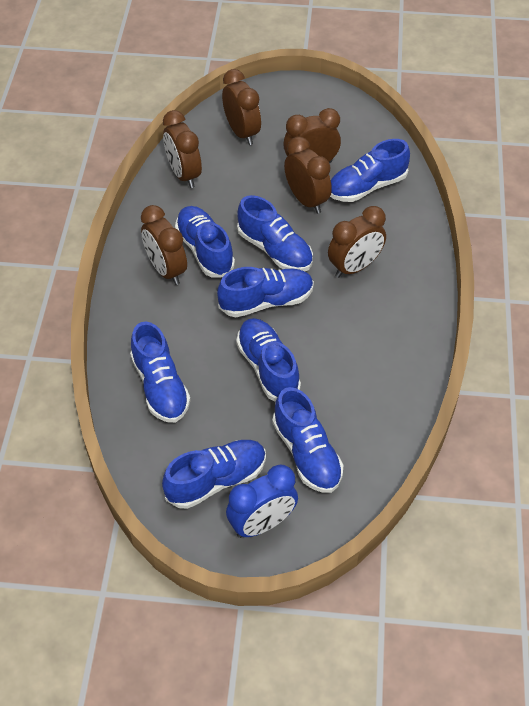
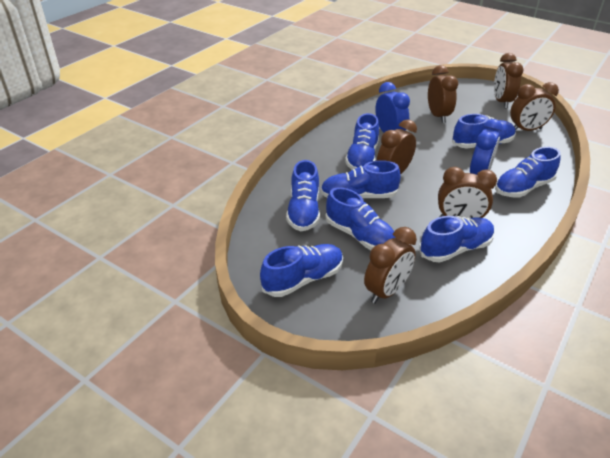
blue clock: [226,465,298,538] = 1 -> [375,82,410,133] [470,119,503,175] = 2

